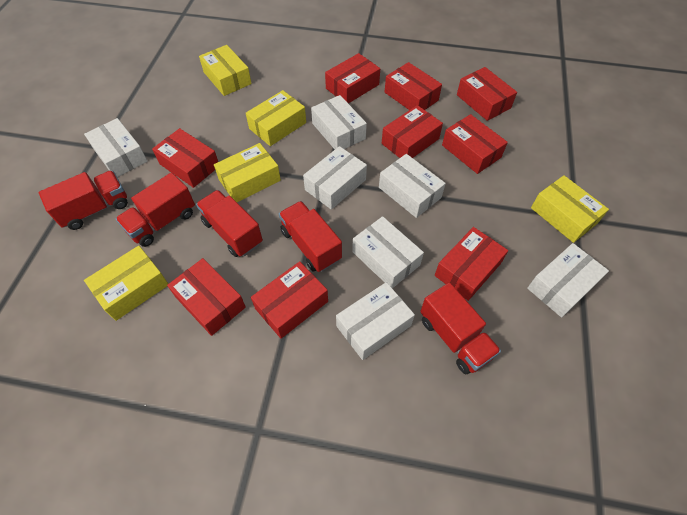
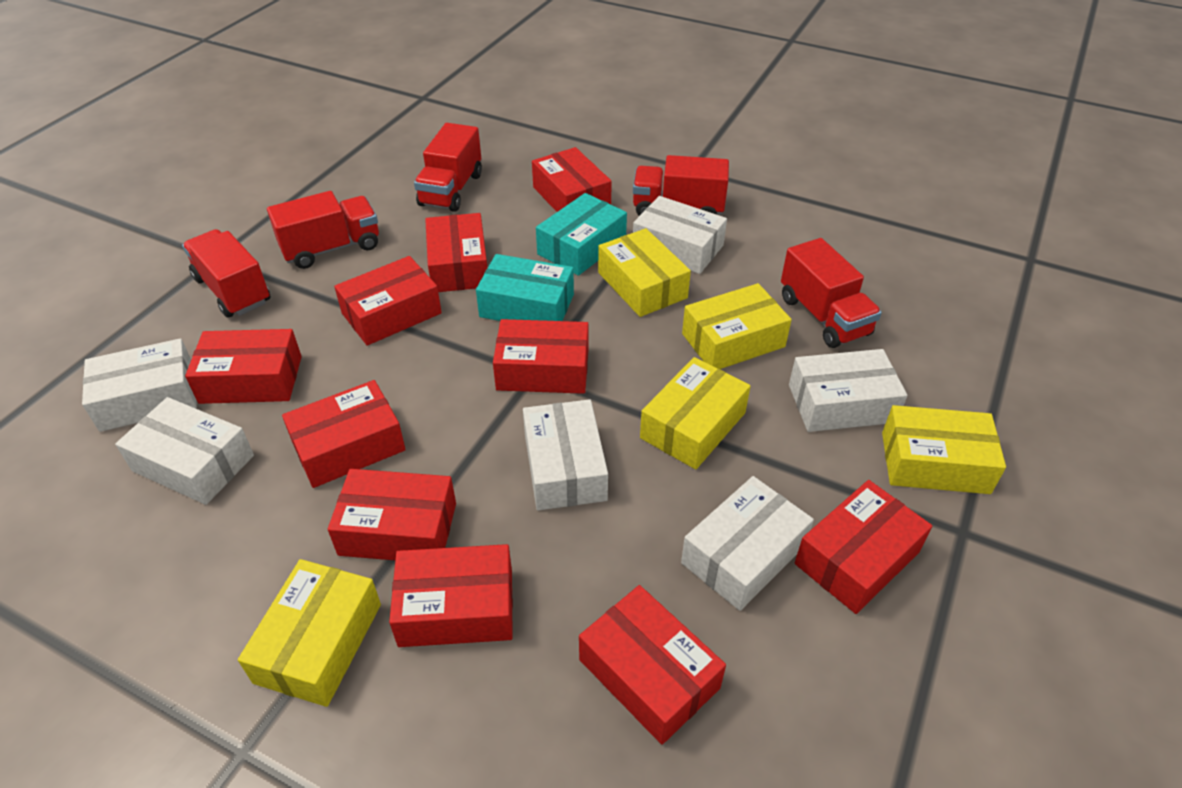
red box: [152,128,218,188] [167,258,246,336] [251,261,328,339] [325,53,380,103] [381,105,443,158] [385,62,442,110] [435,227,508,301] [442,114,508,174] [457,67,517,121] = 9 -> [185,329,302,404] [282,380,406,488] [328,469,456,560] [334,256,442,346] [389,544,513,647] [425,213,487,292] [493,319,589,394] [532,147,612,212] [579,585,726,745] [795,480,932,614] = 10
turquoise box: none = 0 -> [476,254,574,321] [536,193,627,276] = 2
white box: [84,118,148,177] [303,146,367,210] [311,95,367,149] [336,282,415,360] [352,216,424,288] [379,154,446,218] [527,243,609,318] = 7 -> [82,338,197,432] [115,397,254,505] [523,399,608,510] [633,196,727,274] [681,476,814,611] [789,349,908,432] = 6

